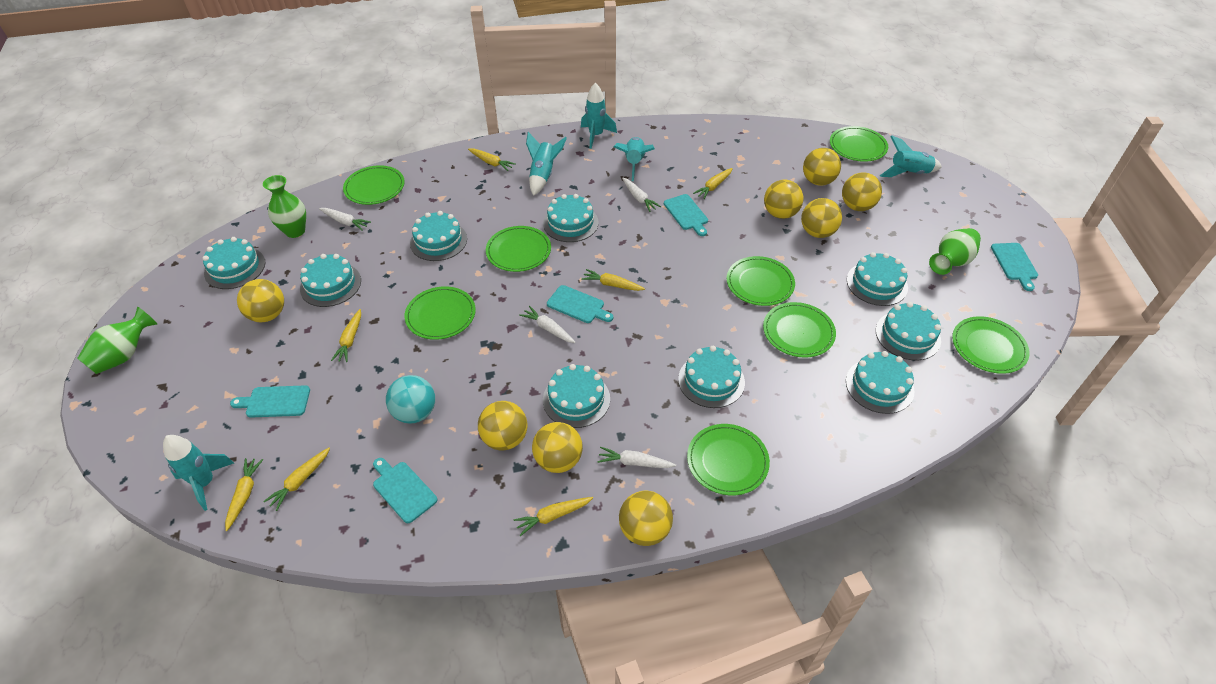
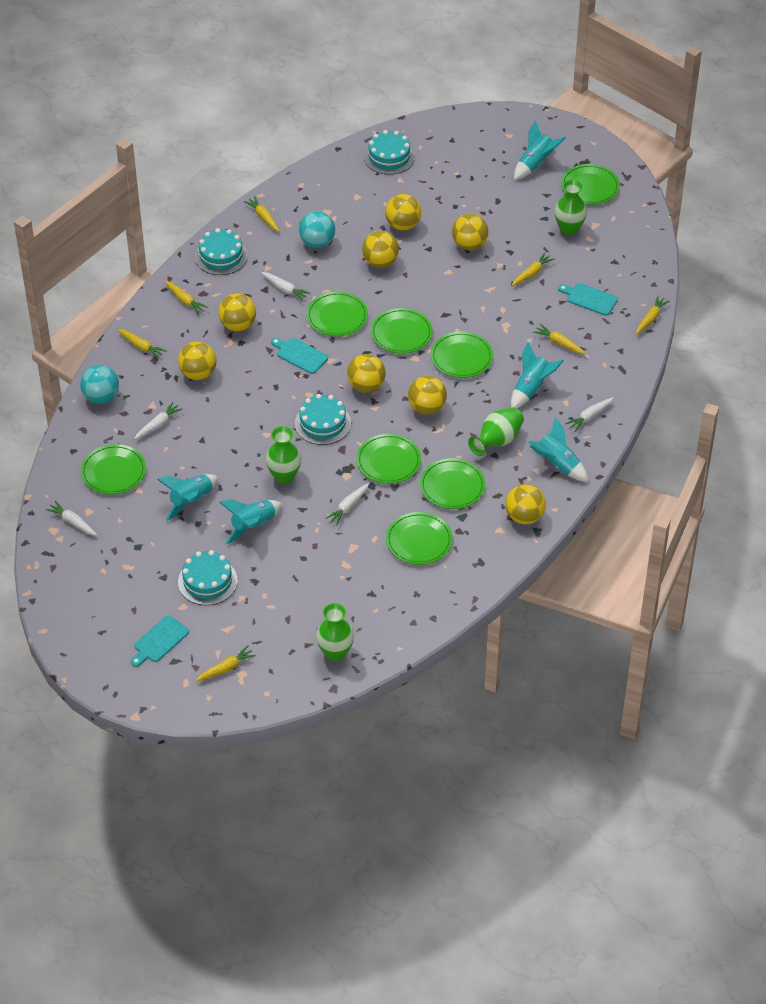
green vase: [77,307,158,374] [263,175,306,238] [929,228,981,275] = 3 -> [266,426,301,484] [316,603,354,661] [468,407,524,456] [554,179,587,235] = 4
turquoise ball: [386,375,435,424] = 1 -> [80,365,119,404] [299,211,335,248] = 2
turquoise cake: [202,237,265,289] [300,254,361,307] [410,211,467,261] [543,194,599,242] [543,364,610,428] [678,346,745,408] [846,351,915,414] [847,252,908,306] [876,302,941,360] = 9 -> [178,550,238,605] [195,228,248,275] [295,394,351,445] [364,130,415,175] = 4
turquoise cutting board: [230,385,310,418] [373,458,437,523] [547,285,613,323] [664,194,708,236] [991,243,1038,291] = 5 -> [131,615,189,667] [271,338,328,374] [558,283,618,316] = 3
white carrot: [319,208,371,231] [519,306,576,343] [598,447,676,468] [622,177,661,212] = 4 -> [45,501,97,536] [134,402,183,440] [261,272,311,301] [325,483,369,525] [565,397,614,432] = 5

